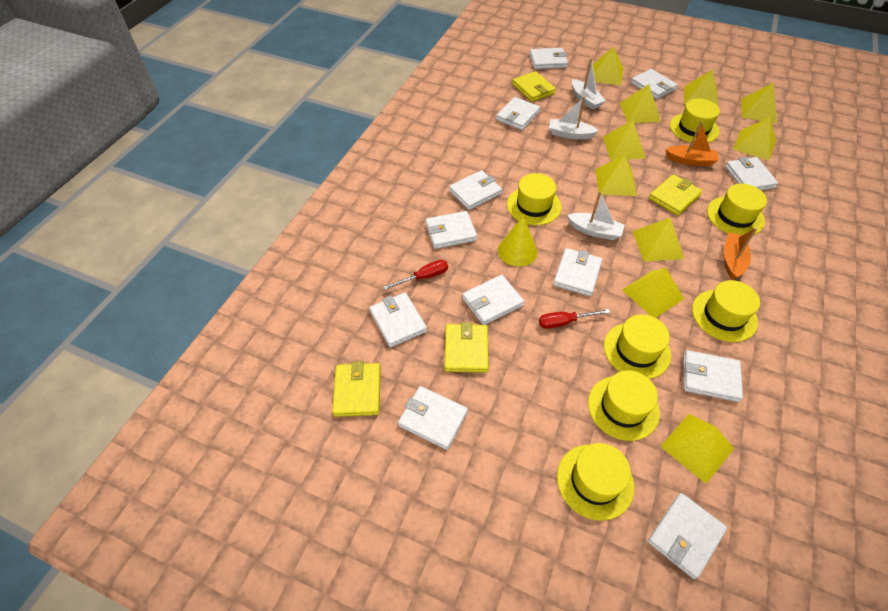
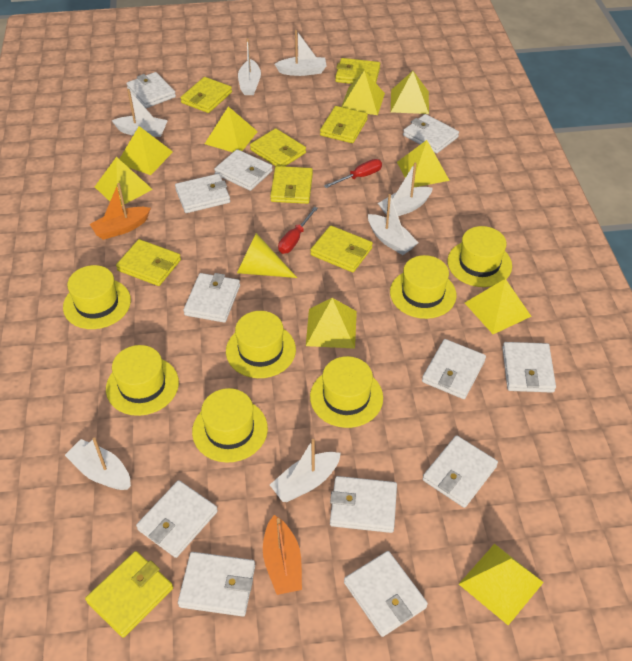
white boat: [549,97,599,140] [567,191,625,240] [572,59,606,110] = 3 -> [65,437,131,490] [112,89,168,137] [238,38,261,95] [270,439,341,502] [275,30,326,76] [368,194,419,255] [378,163,433,216] = 7
yellow pyramid: [593,47,624,86] [595,154,637,196] [603,120,646,160] [619,84,661,123] [622,268,684,318] [632,218,684,262] [660,414,734,484] [684,69,718,106] [733,117,776,161] [741,82,777,123] = 10 -> [95,157,153,205] [119,126,173,175] [205,106,258,152] [306,298,357,349] [341,70,385,115] [391,71,429,114] [397,140,450,187] [459,544,544,625] [465,279,532,334] = 9
yellow wallet: [332,361,381,417] [444,322,489,373] [512,71,556,102] [649,174,703,216] = 4 -> [85,551,173,638] [116,239,181,286] [180,77,232,113] [250,128,306,167] [270,166,313,204] [310,225,373,272] [320,106,368,143] [335,58,380,84] = 8

